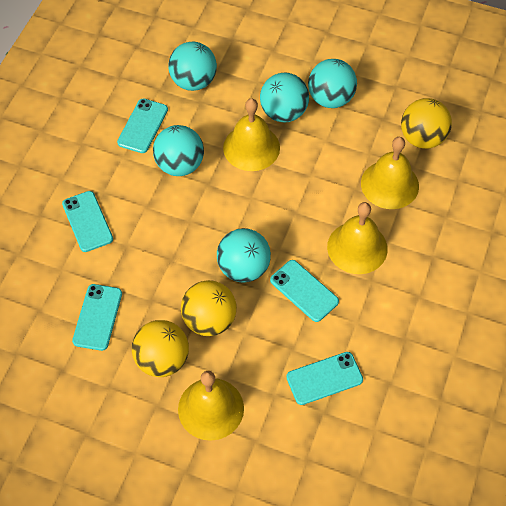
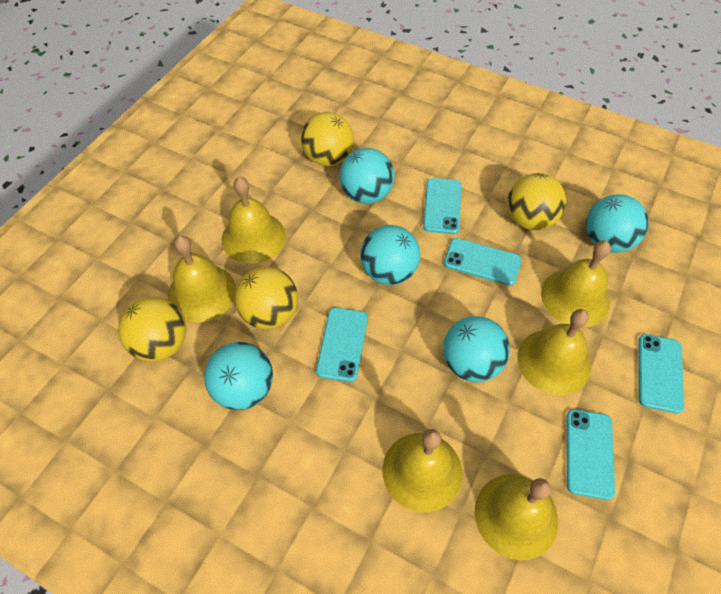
yellow ball: [132,320,189,377] [181,280,237,336] [401,98,452,149] = 3 -> [118,297,186,362] [235,267,298,329] [301,112,354,166] [507,173,566,230] = 4
yellow bell: [178,371,244,441] [223,98,280,171] [327,202,388,274] [361,137,419,209] = 4 -> [168,235,236,322] [222,177,286,264] [382,429,463,512] [475,474,558,560] [517,309,591,395] [541,240,611,327] = 6

